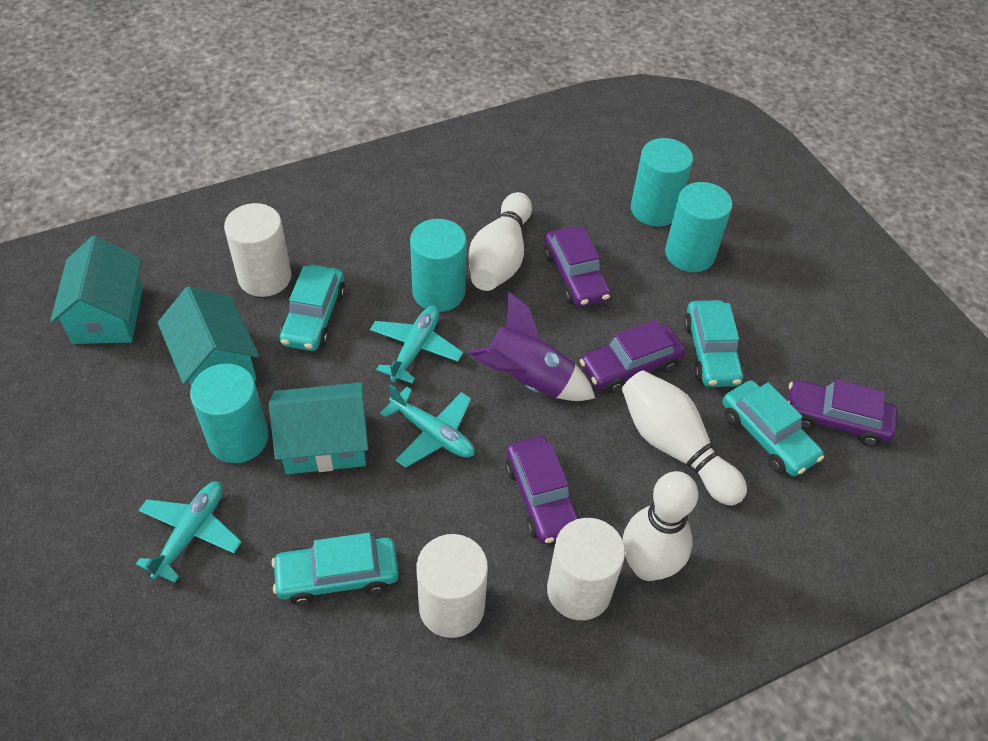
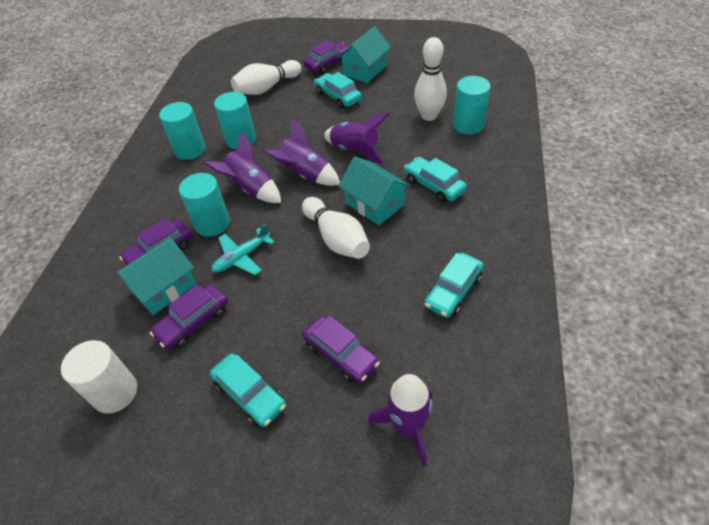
purple rocket: [469,292,595,401] = 1 -> [204,131,281,203] [263,119,340,186] [324,113,389,164] [367,374,432,467] = 4
turquoise plane: [136,482,242,583] [370,306,463,383] [380,384,474,468] = 3 -> [212,224,274,275] = 1
white cylinder: [224,203,291,297] [416,534,488,638] [547,518,625,620] = 3 -> [61,340,137,414] = 1

